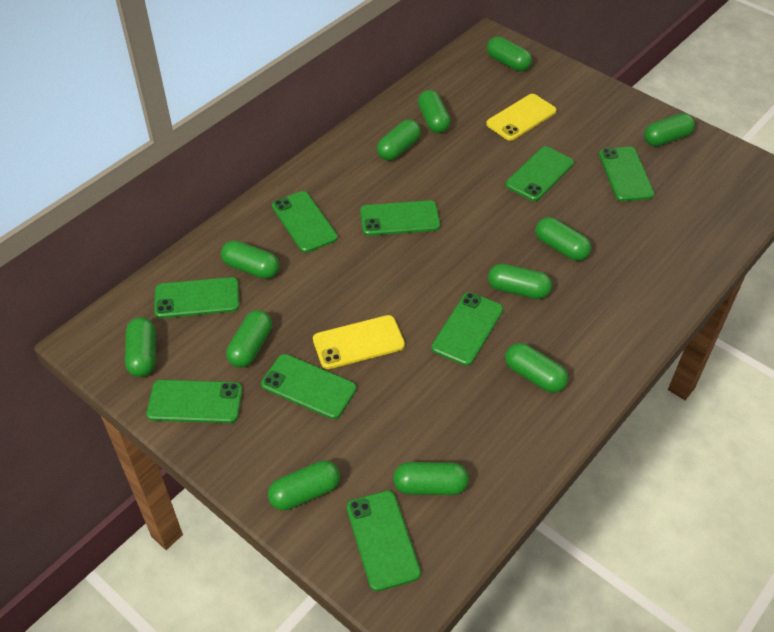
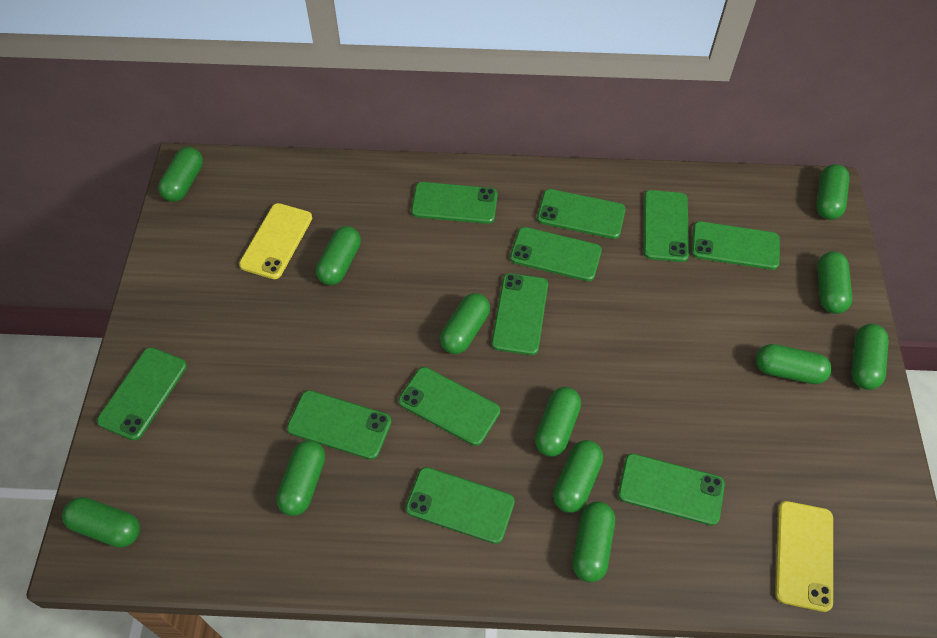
green phone: [146,380,242,423] [154,277,239,318] [261,354,357,419] [272,191,338,253] [347,490,421,591] [360,200,440,236] [431,292,503,366] [506,146,574,201] [599,147,654,201] = 9 -> [97,347,187,440] [287,390,392,460] [399,367,500,446] [405,467,515,544] [411,182,498,224] [492,273,548,355] [510,227,602,281] [537,189,626,239] [618,454,725,526] [644,190,689,262] [691,221,780,270] = 11

